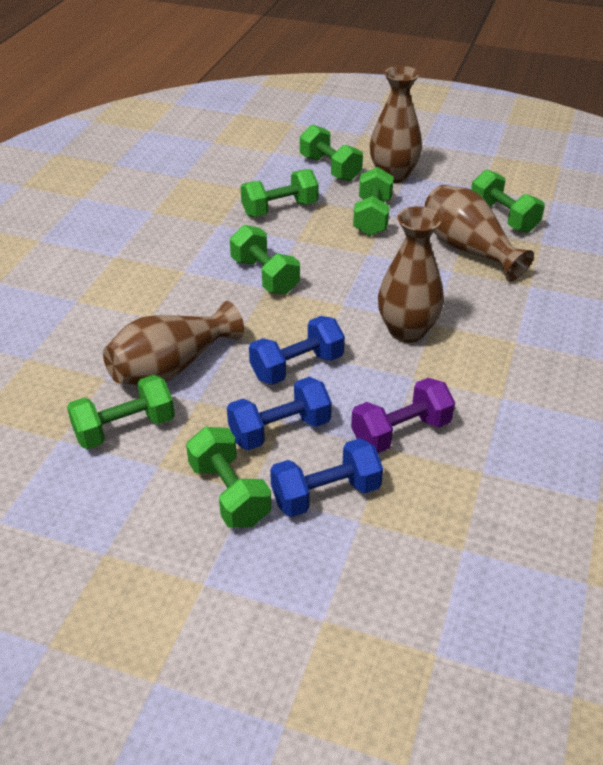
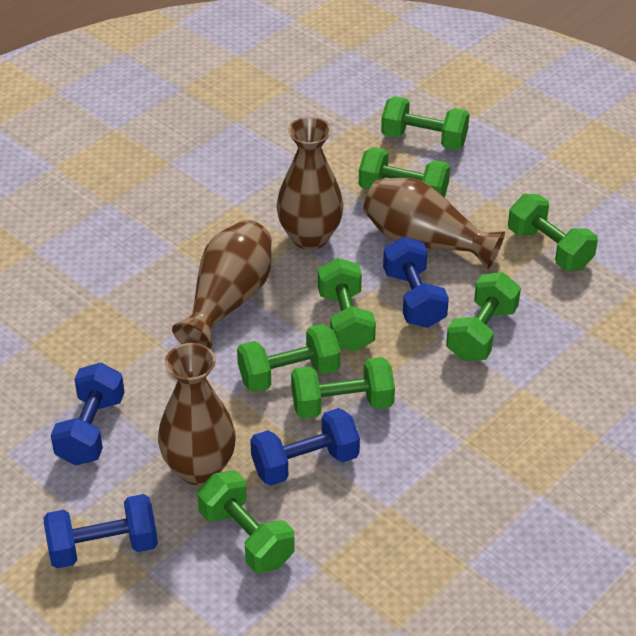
blue dumbbell: [227,377,332,450] [249,316,345,385] [270,438,383,517] = 3 -> [43,494,158,568] [51,363,125,465] [250,408,360,486] [383,237,449,328] = 4
green dumbbell: [67,375,175,449] [186,427,271,528] [230,225,300,294] [241,169,319,217] [300,125,363,182] [353,167,394,236] [471,170,545,233] = 7 -> [197,471,295,573] [237,324,341,393] [291,357,395,419] [318,258,376,352] [359,147,450,198] [381,96,470,150] [446,272,521,361] [508,194,598,271] = 8
purple dumbbell: [351,378,455,453] = 1 -> none = 0

